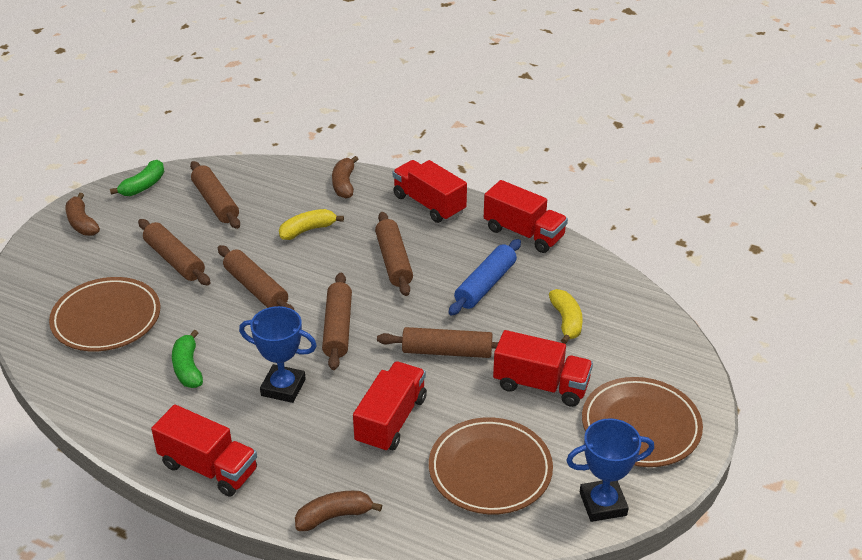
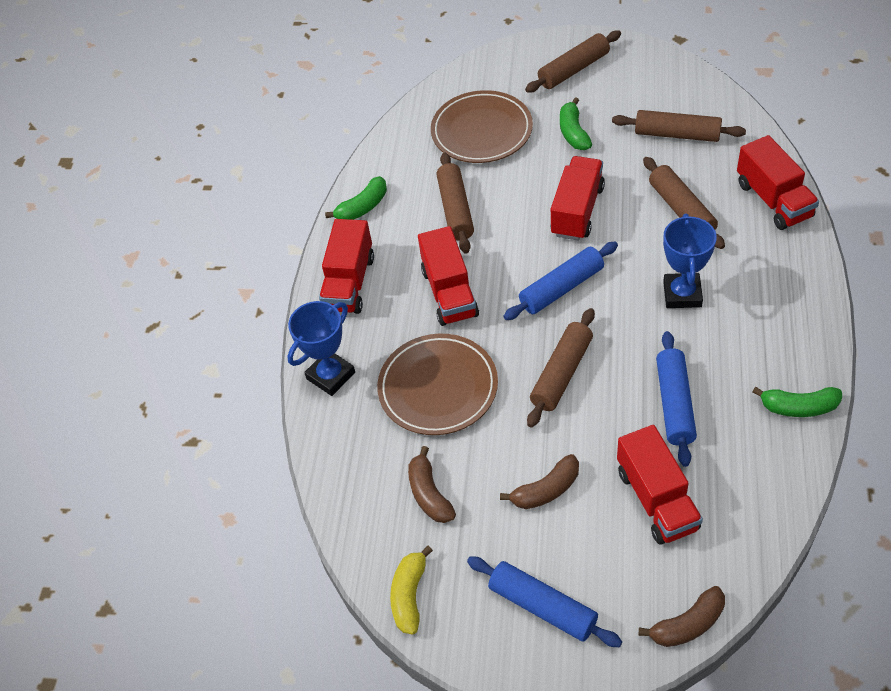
blue rolling pin: [449,239,521,316] = 1 -> [467,556,622,647] [503,242,618,320] [656,331,697,467] = 3
brown plate: [49,277,160,351] [429,417,553,514] [582,377,703,467] = 3 -> [377,334,498,435] [431,90,533,163] = 2
brown rolling pin: [138,219,210,285] [190,161,240,229] [218,245,295,311] [322,273,352,370] [375,212,413,296] [377,327,499,358] = 6 -> [436,152,474,254] [525,30,621,93] [527,308,595,427] [612,110,746,142] [643,157,725,249] = 5
green banana: [110,160,164,196] [172,330,203,388] = 2 -> [325,176,387,220] [560,97,592,150] [752,387,842,417] = 3
yellow banana: [279,209,344,240] [549,289,583,344] = 2 -> [390,546,433,635] = 1

